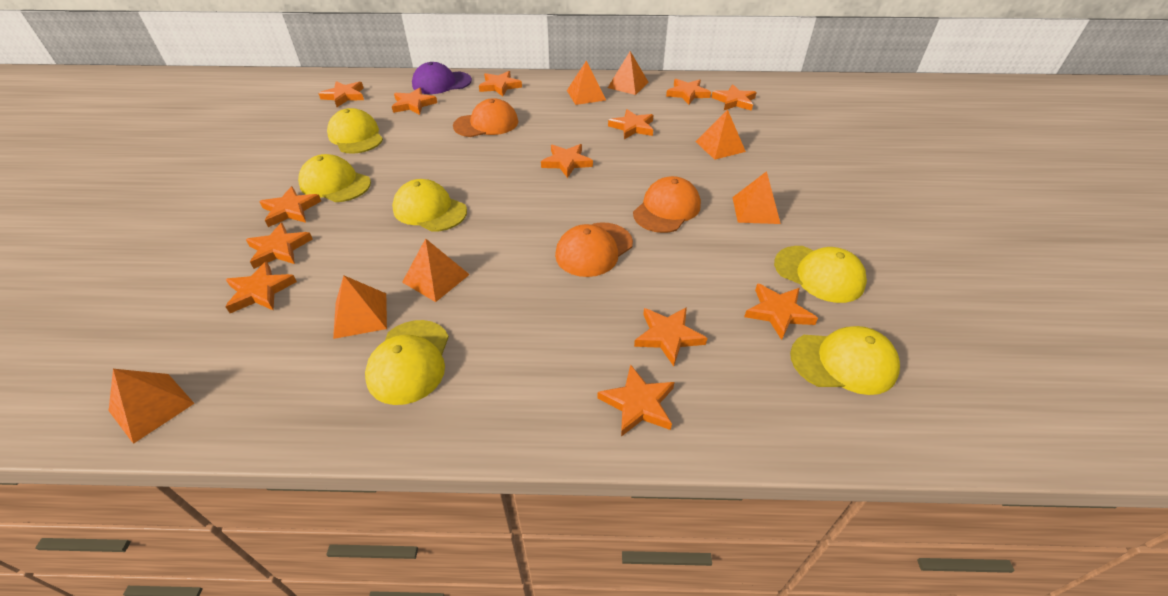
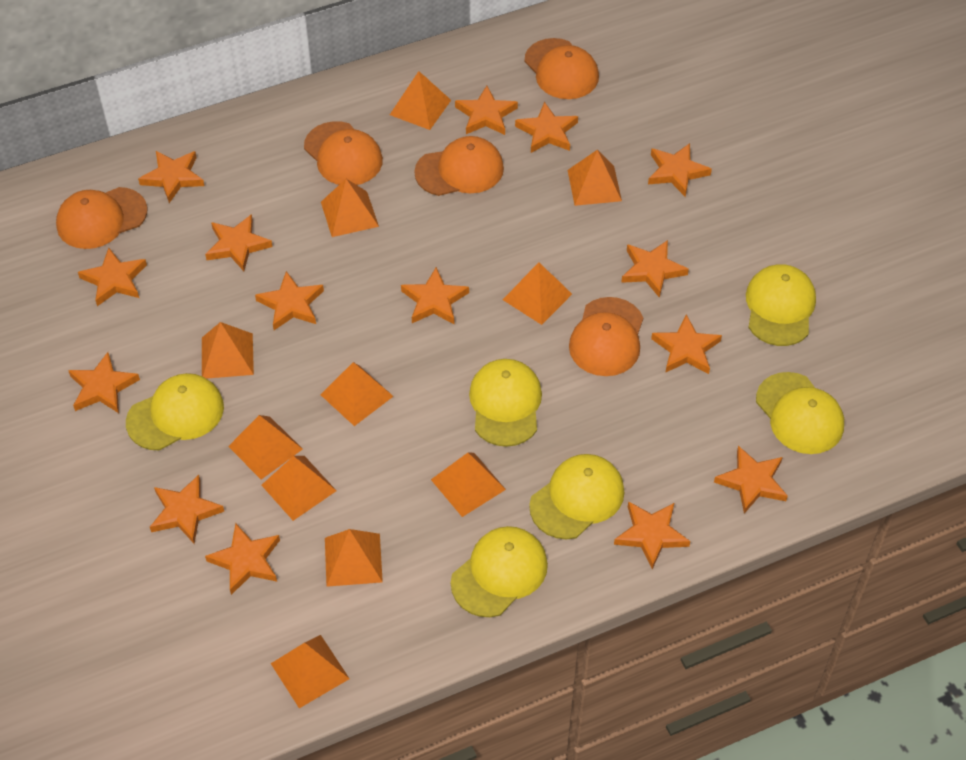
orange cap: [453,98,518,137] [555,222,633,277] [633,176,701,233] = 3 -> [56,187,147,249] [304,121,383,185] [414,136,504,196] [524,38,599,99] [569,297,643,376] = 5
orange pyramid: [109,369,195,444] [333,276,387,339] [402,238,470,302] [567,61,606,105] [608,51,649,95] [695,110,746,160] [732,171,781,224] = 7 -> [202,322,254,379] [228,415,303,480] [262,456,337,521] [271,635,350,708] [320,362,394,426] [321,179,379,237] [325,529,383,587] [390,71,451,130] [431,452,506,517] [503,262,572,325] [568,150,622,206] = 11
orange star: [225,261,297,313] [246,222,313,269] [259,186,321,227] [318,81,364,107] [392,87,437,115] [479,71,522,96] [541,144,593,178] [597,364,675,437] [608,109,653,139] [634,307,707,366] [666,79,711,104] [711,84,757,111] [744,283,818,340] = 13 -> [68,352,140,413] [78,248,147,306] [138,151,204,203] [150,475,224,544] [205,214,273,271] [205,523,280,595] [255,271,324,330] [401,267,469,324] [455,86,518,135] [515,102,578,153] [614,501,690,569] [621,240,689,298] [648,143,712,197] [651,314,722,374] [714,446,788,514] = 15
purple cap: [412,62,472,94] = 1 -> none = 0

